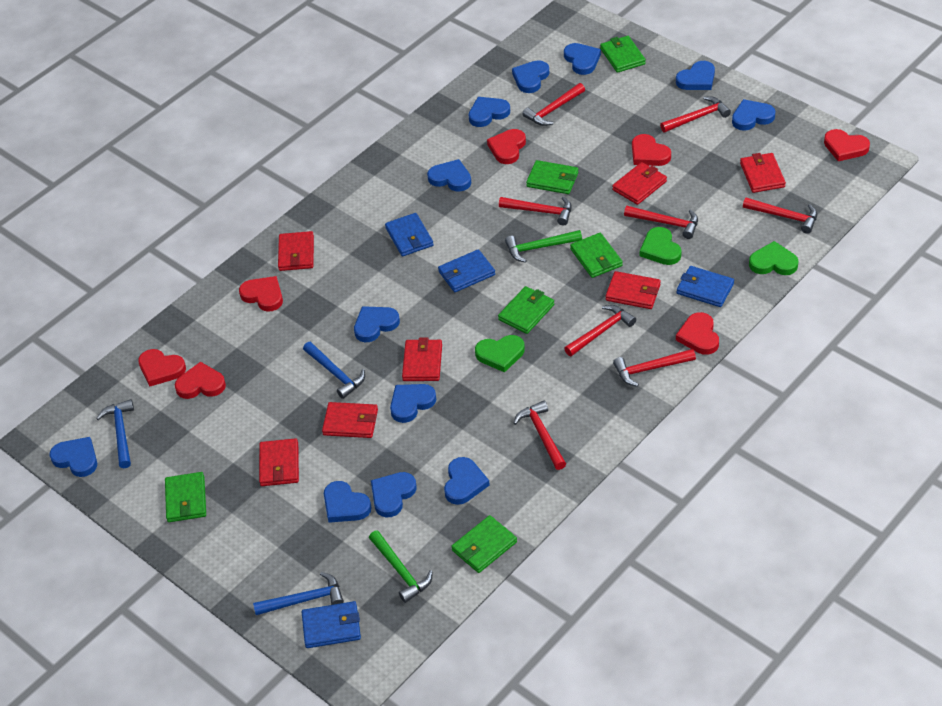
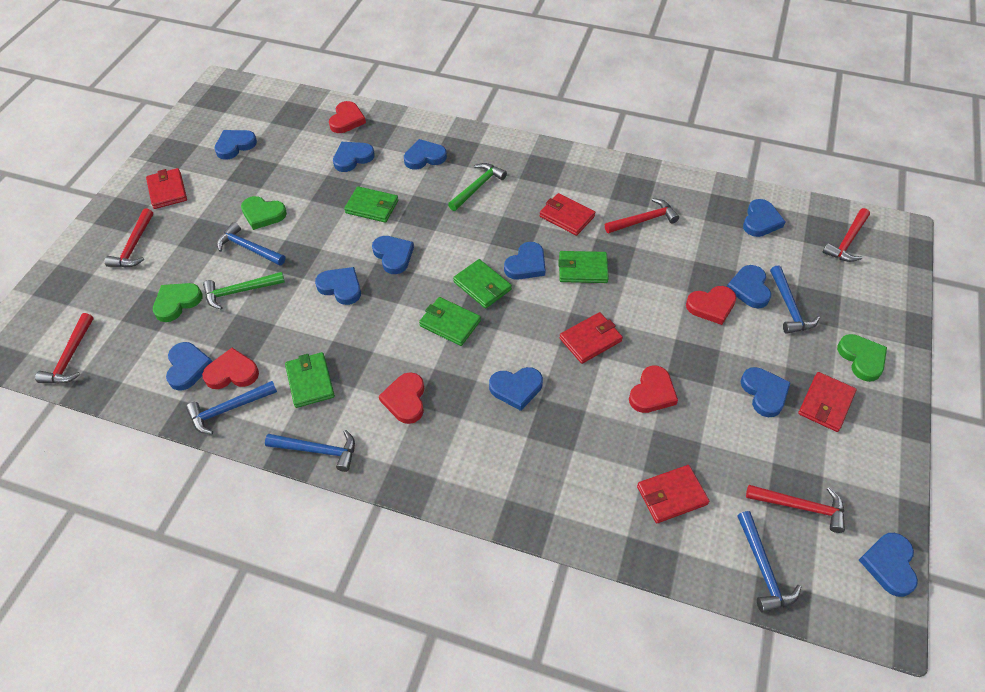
blue hammer: [96,399,134,468] [253,572,344,615] [303,342,365,399] = 3 -> [186,381,277,434] [217,222,285,266] [265,430,355,472] [737,511,801,613] [770,266,820,334] = 5
blue wallet: [302,601,361,648] [385,213,434,256] [438,249,495,292] [677,266,734,307] = 4 -> none = 0
green wallet: [165,472,206,522] [451,515,517,573] [498,286,554,334] [526,160,579,194] [570,233,623,278] [600,36,646,73] = 6 -> [285,352,335,408] [344,186,398,223] [419,297,481,346] [453,259,512,309] [558,251,609,283] = 5
red hammer: [499,196,572,226] [514,401,566,470] [523,83,585,126] [564,305,636,356] [613,349,696,387] [624,206,698,239] [660,96,731,132] [743,198,817,234] = 8 -> [35,313,93,384] [105,208,153,268] [605,198,679,233] [746,485,845,533] [822,208,870,262] = 5
red heart: [138,349,186,386] [175,362,226,399] [239,276,283,312] [487,129,526,164] [632,134,671,166] [676,312,719,355] [824,129,870,161] = 7 -> [202,348,259,389] [329,101,366,133] [379,372,424,424] [629,366,678,413] [686,286,736,325] = 5
red wallet: [259,438,299,486] [278,231,314,271] [322,402,378,438] [402,337,442,381] [605,271,661,309] [612,162,667,205] [740,153,786,193] = 7 -> [146,168,187,209] [539,193,595,236] [559,312,623,364] [637,465,710,523] [798,372,856,432] = 5

